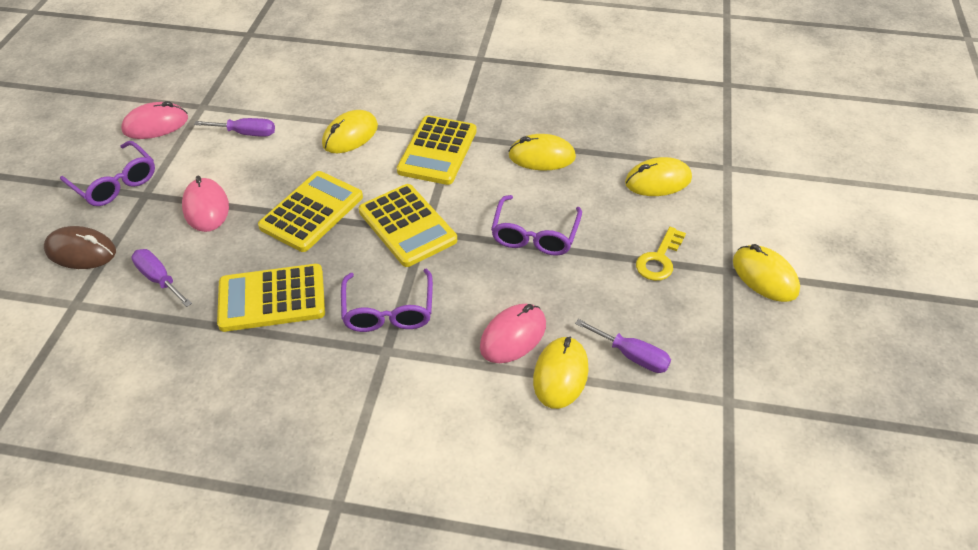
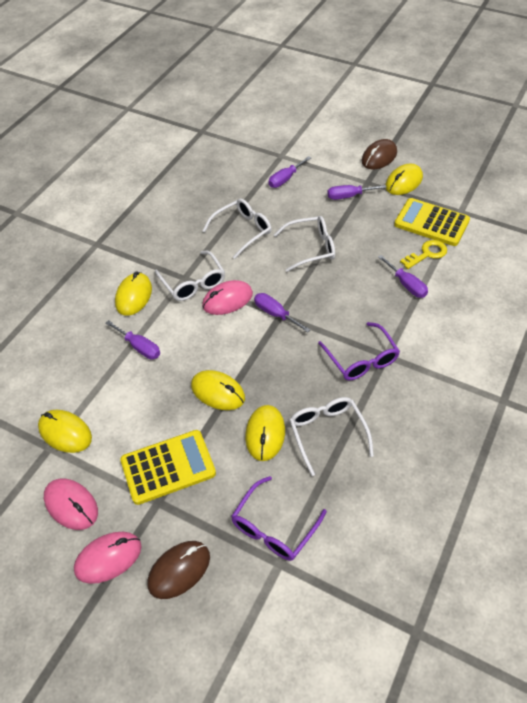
brown mouse: [44,226,116,269] = 1 -> [147,541,210,599] [362,139,397,169] = 2
purple glasses: [60,141,155,206] [341,269,433,332] [491,195,582,256] = 3 -> [231,476,327,561] [318,322,400,380] = 2
purple screwdriver: [132,249,192,307] [194,118,275,137] [575,319,671,373] = 3 -> [105,320,160,359] [254,293,311,333] [268,156,311,188] [328,185,387,200] [378,255,428,298] = 5
white glasses: none = 0 -> [155,251,225,301] [203,198,272,259] [274,216,335,272] [290,397,374,476] = 4
yellow calculator: [217,264,325,332] [258,171,363,252] [359,184,457,267] [397,115,476,185] = 4 -> [120,430,216,505] [394,198,470,246] = 2

